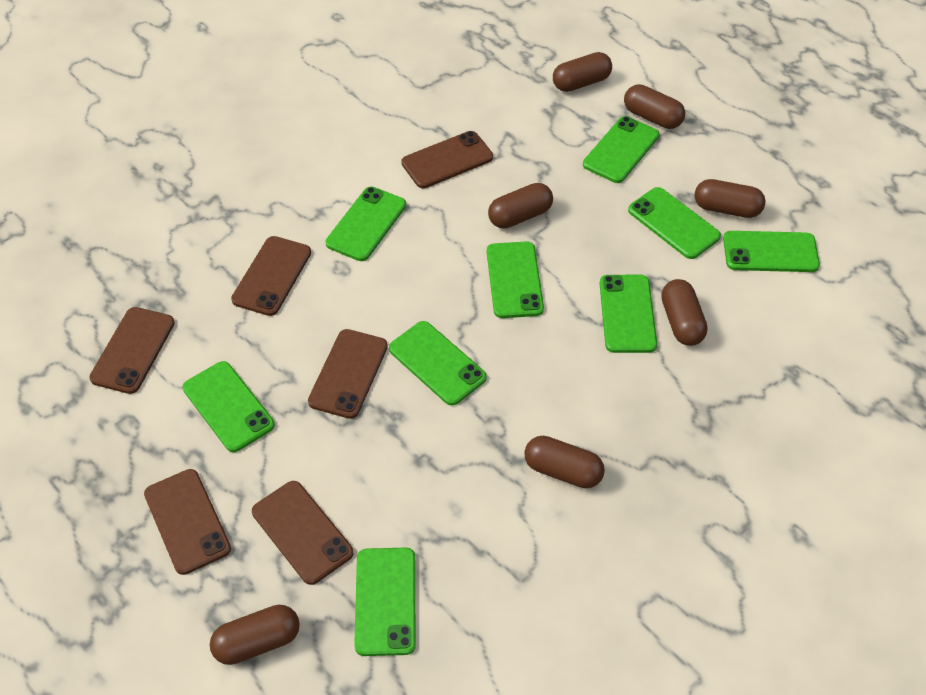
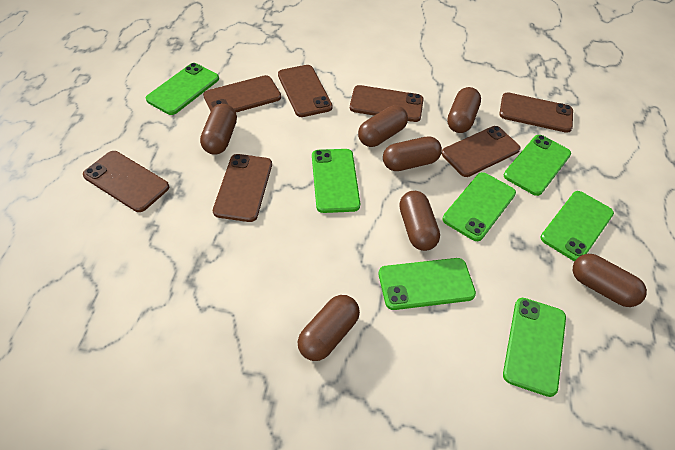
brown phone: [89,307,175,394] [144,469,231,575] [231,236,311,316] [252,481,354,585] [308,329,388,419] [401,131,493,188] = 6 -> [83,151,169,212] [203,75,281,112] [213,154,272,222] [278,65,333,117] [350,85,423,122] [441,126,521,177] [500,92,573,133] = 7
green phone: [183,361,275,452] [325,187,406,261] [354,548,416,656] [389,321,487,406] [487,241,544,318] [583,116,659,183] [599,275,657,353] [628,187,721,259] [723,231,820,272] = 9 -> [146,63,219,115] [312,149,360,213] [379,258,476,310] [443,172,516,241] [503,298,566,397] [504,135,571,196] [541,191,614,261] = 7

